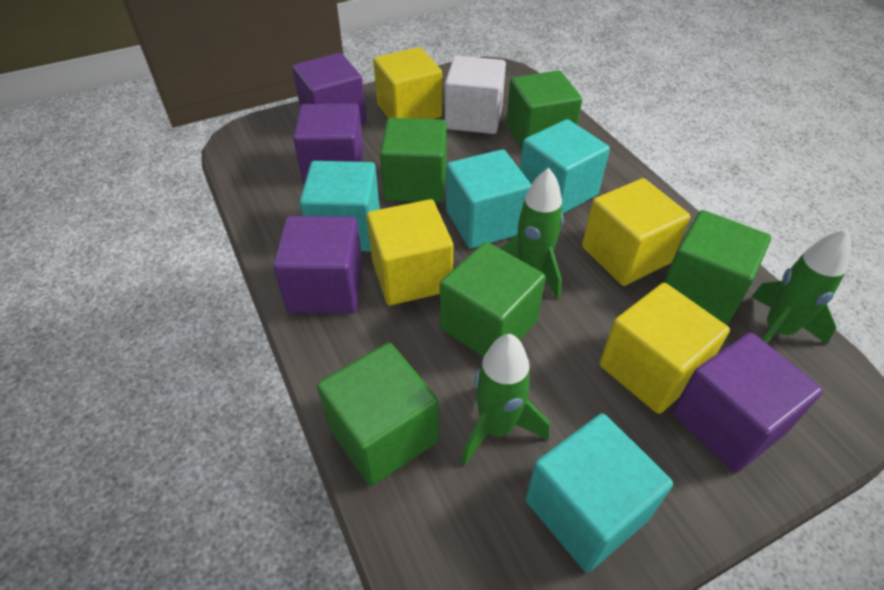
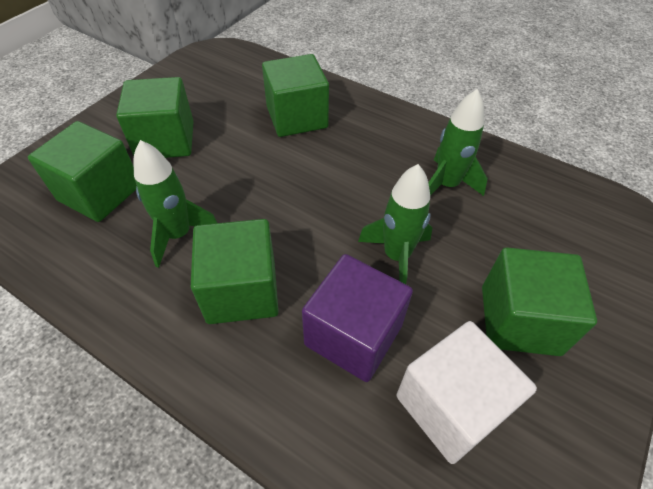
purple cube: [273,216,363,314] [292,53,367,124] [293,103,364,184] [672,332,823,473] = 4 -> [302,254,413,382] = 1
turquoise cube: [300,161,380,251] [446,149,531,248] [520,119,610,214] [526,413,673,572] = 4 -> none = 0
yellow cube: [367,199,453,305] [373,47,442,119] [582,178,690,286] [600,283,730,414] = 4 -> none = 0

